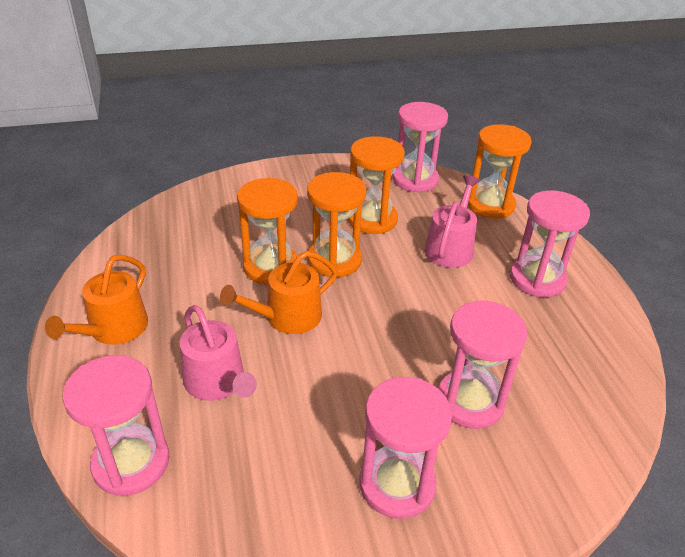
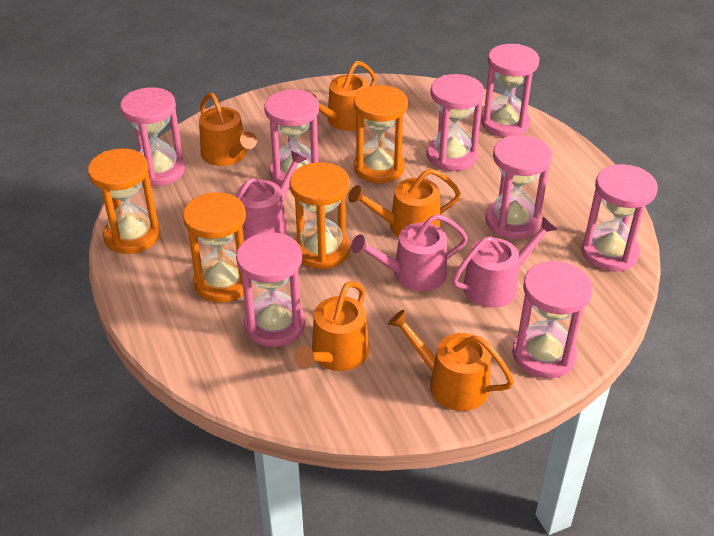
orange watering can: [45,254,148,345] [220,251,338,334] = 2 -> [199,93,257,166] [294,281,369,371] [311,61,376,131] [348,169,461,238] [388,310,514,411] = 5
pink hourglass: [62,355,169,496] [359,377,452,519] [392,102,448,193] [438,300,528,429] [510,190,590,297] = 5 -> [120,87,185,186] [236,232,305,347] [264,89,319,188] [427,74,484,171] [481,44,540,137] [485,135,552,239] [512,261,592,378] [581,164,658,271] = 8
pink watering can: [179,305,257,401] [424,175,480,268] = 2 -> [236,151,307,241] [351,214,468,291] [452,217,557,308] = 3

